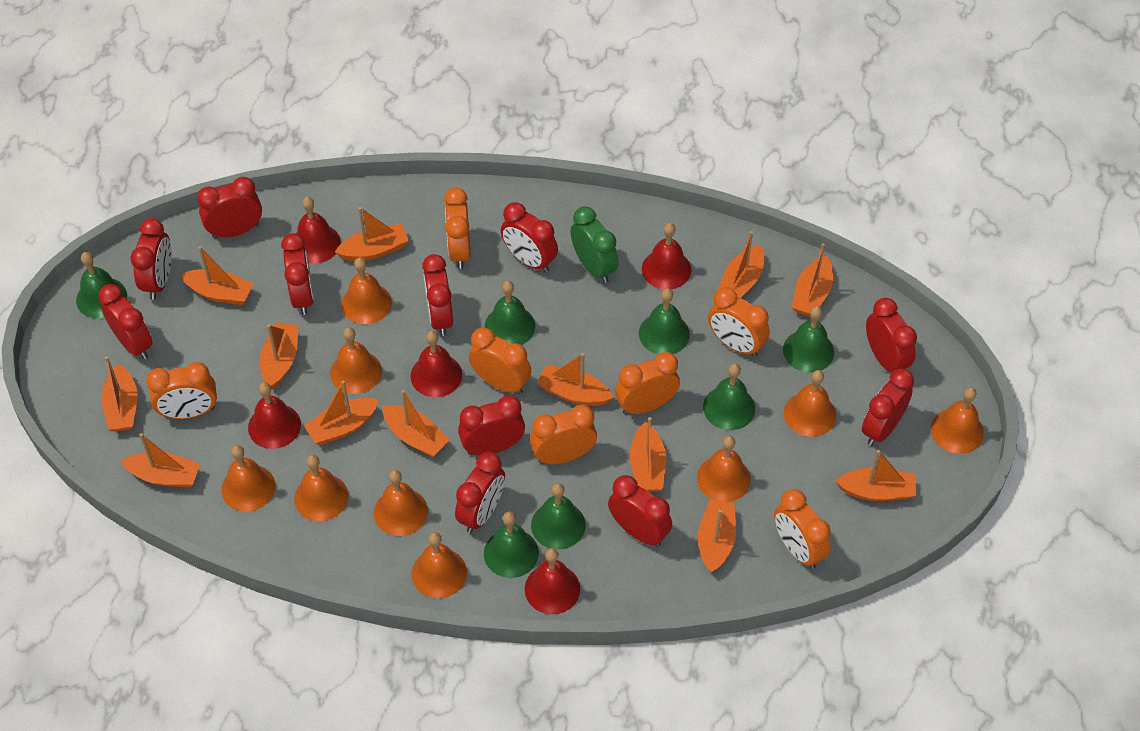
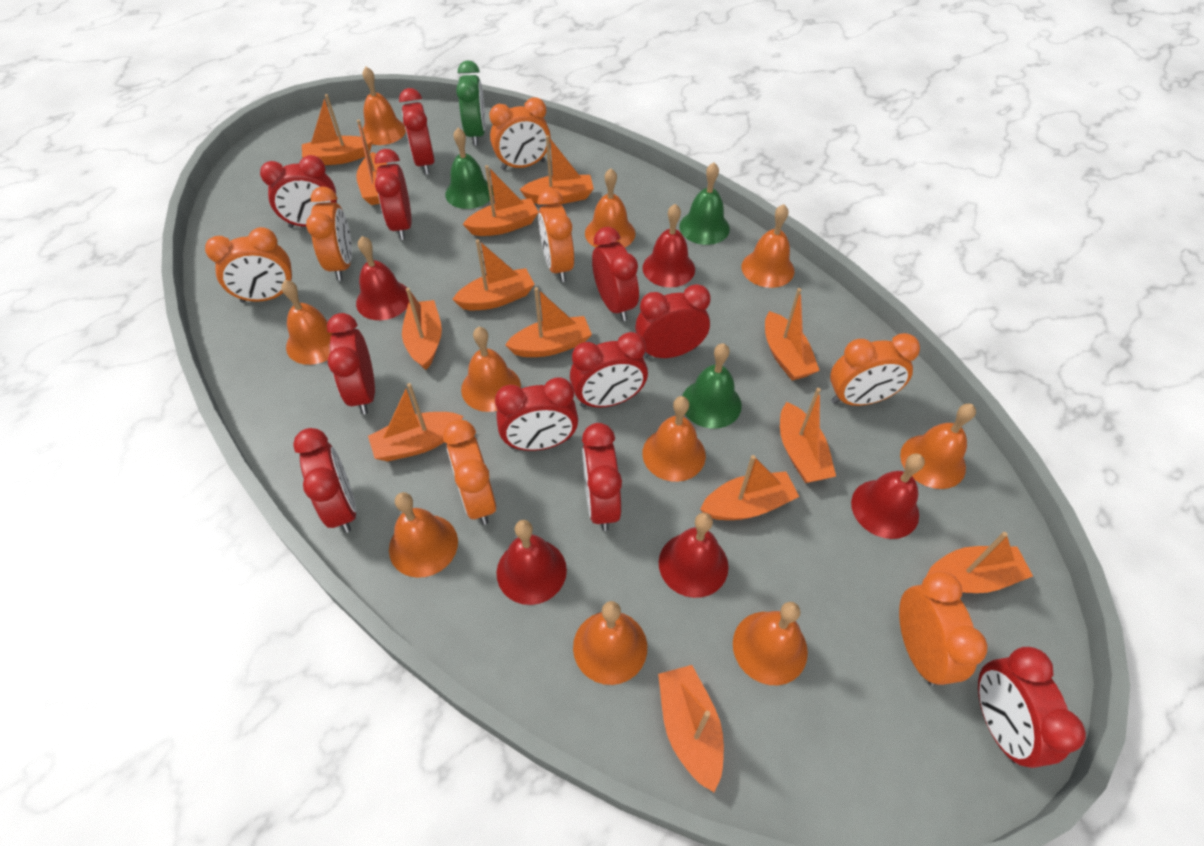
green bell: [76,252,127,319] [484,511,539,578] [485,281,535,345] [531,483,586,549] [639,288,690,354] [703,363,755,430] [783,306,834,373] = 7 -> [445,128,493,209] [679,162,730,245] [682,343,742,429] = 3
orange bell: [221,445,275,512] [294,455,348,521] [330,327,382,394] [341,257,392,324] [374,469,428,536] [412,532,467,598] [697,435,751,502] [784,370,836,437] [931,387,984,454] = 9 -> [282,280,332,365] [362,67,406,145] [389,492,458,578] [461,327,521,412] [573,601,647,685] [585,168,635,248] [642,396,706,482] [733,602,808,685] [742,204,795,288] [900,404,976,489] = 10

